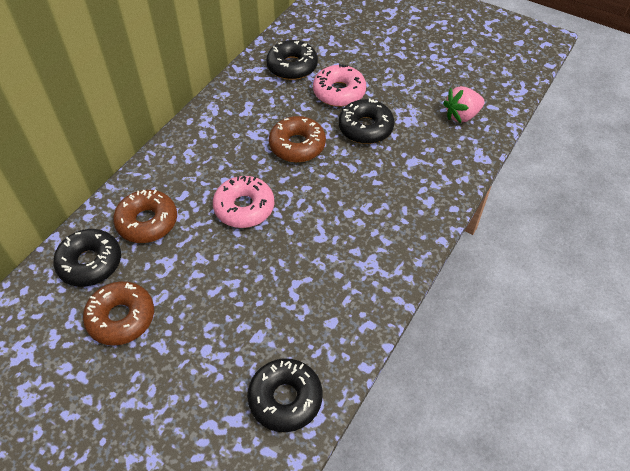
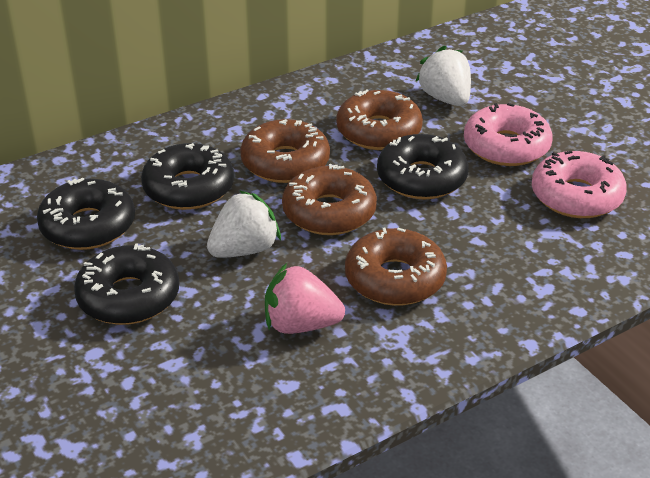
brown donut: [83,281,154,346] [113,190,177,243] [269,116,326,162] = 3 -> [240,119,330,183] [282,164,377,235] [336,89,423,150] [345,228,447,306] = 4
white strawberry: none = 0 -> [207,190,281,258] [416,46,471,106] = 2

